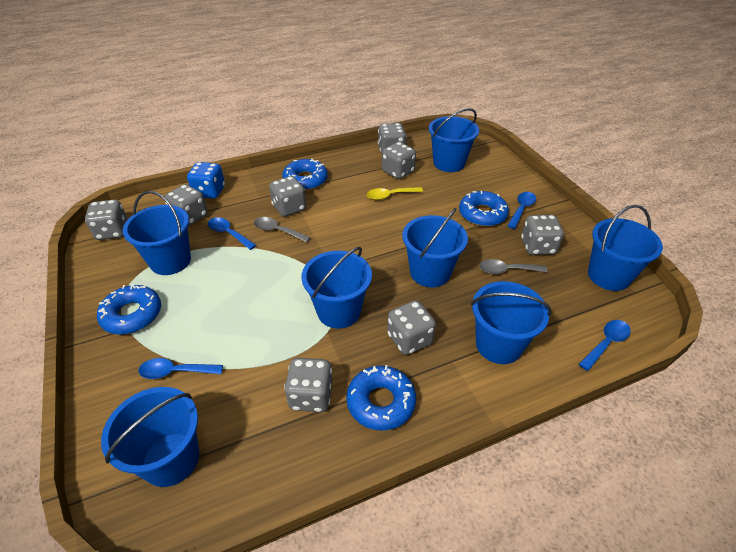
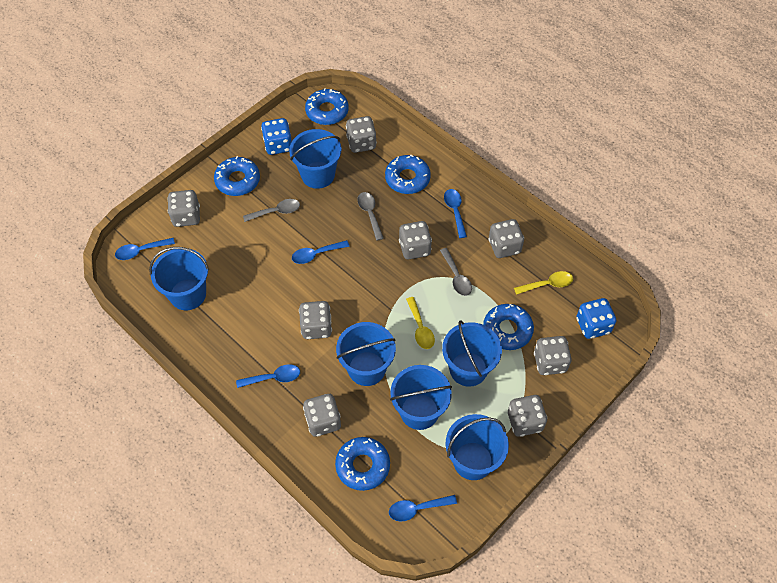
blue bucket: [101,387,199,487] [123,191,191,275] [301,246,372,328] [402,208,468,287] [429,108,479,172] [471,281,552,364] [588,205,663,291] = 7 -> [149,247,209,310] [289,129,341,189] [336,322,396,386] [390,365,452,430] [442,320,502,387] [446,414,509,480] = 6
blue dice: [187,162,225,199] = 1 -> [261,118,292,155] [577,298,616,339] = 2
blue donut: [97,285,161,335] [282,158,328,190] [346,365,416,431] [459,191,509,227] = 4 -> [214,156,260,196] [305,88,349,125] [335,437,390,491] [385,155,431,194] [483,304,534,350] = 5
blue spoon: [138,358,223,379] [208,217,256,250] [507,192,536,229] [579,320,631,371] = 4 -> [115,238,175,260] [236,364,300,388] [292,240,350,264] [389,495,457,522] [444,189,467,238] = 5
grey spoon: [254,217,311,243] [479,259,548,274] = 2 -> [243,199,300,222] [357,192,384,241] [440,248,472,296] = 3
yellow spoon: [367,187,423,200] = 1 -> [406,297,435,349] [514,271,573,295] = 2

